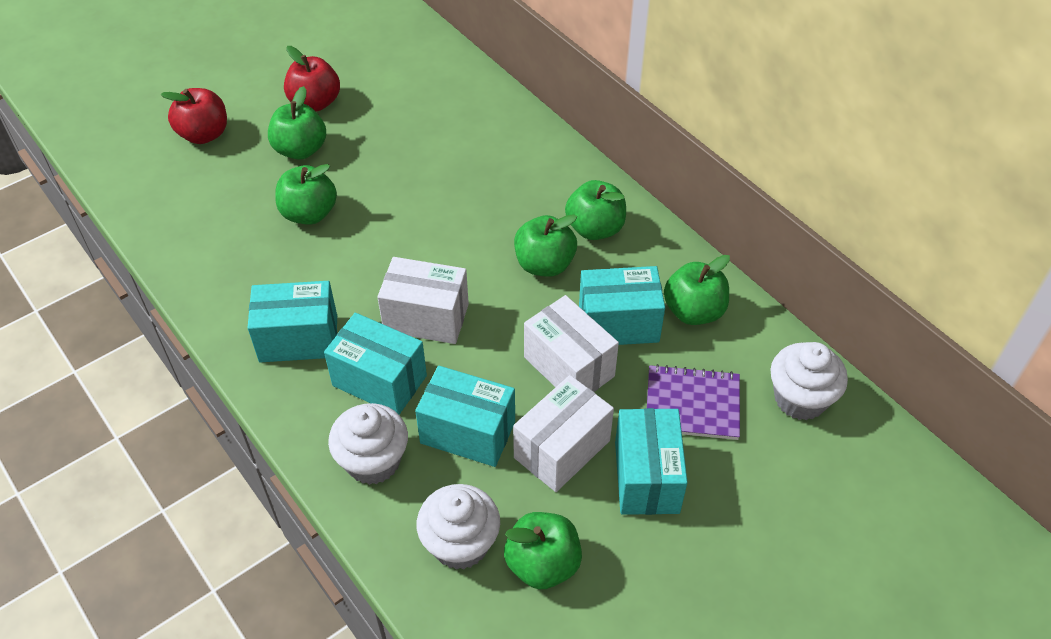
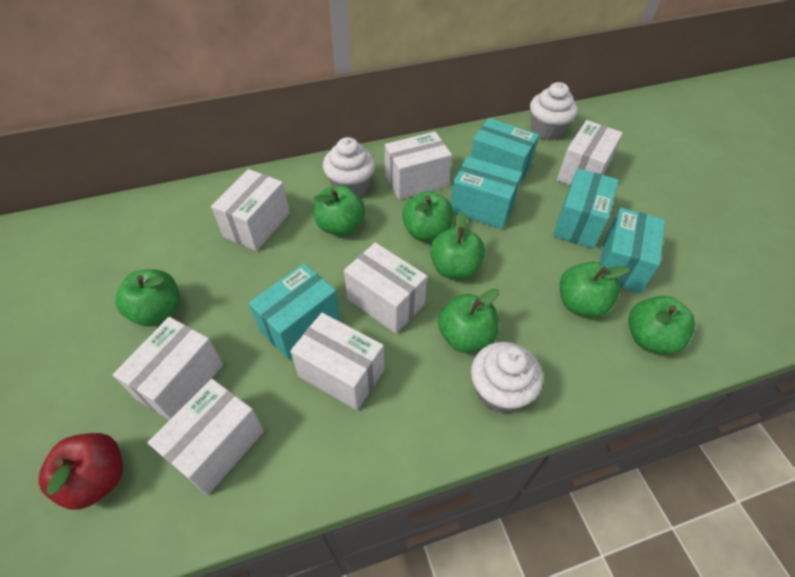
green apple: [268,86,326,160] [275,164,337,225] [504,512,582,589] [514,214,577,277] [565,180,626,240] [664,255,730,325] = 6 -> [116,269,180,326] [314,185,365,236] [402,191,454,242] [430,210,485,279] [438,288,499,353] [560,262,630,318] [628,296,695,355] = 7
purple notebook: [647,364,740,440] = 1 -> none = 0
red apple: [161,88,227,144] [284,46,340,112] = 2 -> [38,433,123,510] = 1
white box: [377,257,469,344] [513,375,614,492] [524,295,619,392] = 3 -> [113,317,223,420] [148,379,264,495] [211,169,290,251] [290,313,384,410] [344,243,427,334] [385,132,452,200] [557,120,623,186] = 7

